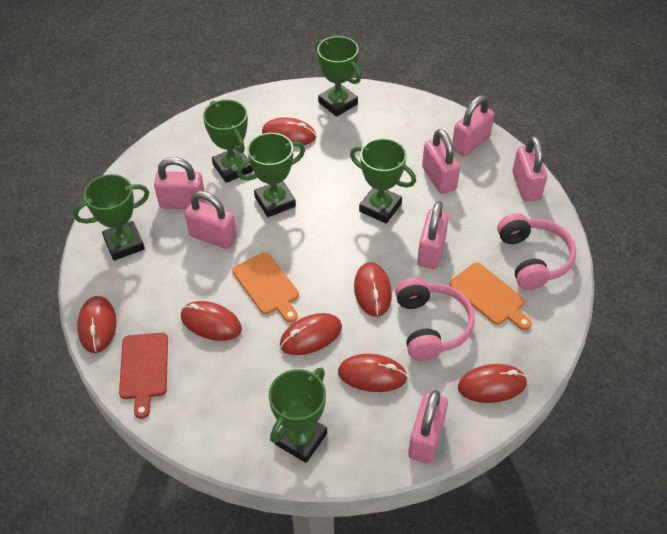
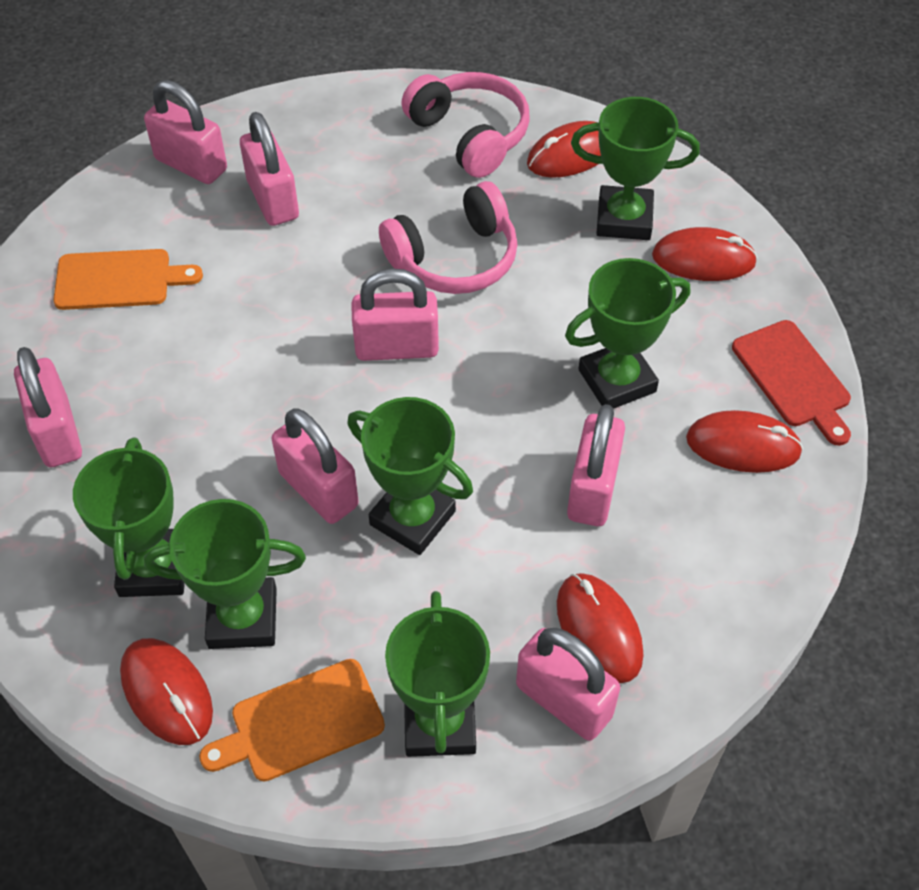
red mouse: [77,296,116,353] [181,301,242,341] [262,117,316,145] [280,313,342,355] [338,354,408,392] [354,262,392,317] [458,364,527,403] = 7 -> [120,638,213,745] [527,121,601,178] [557,573,644,683] [652,227,758,281] [686,410,803,473] = 5

